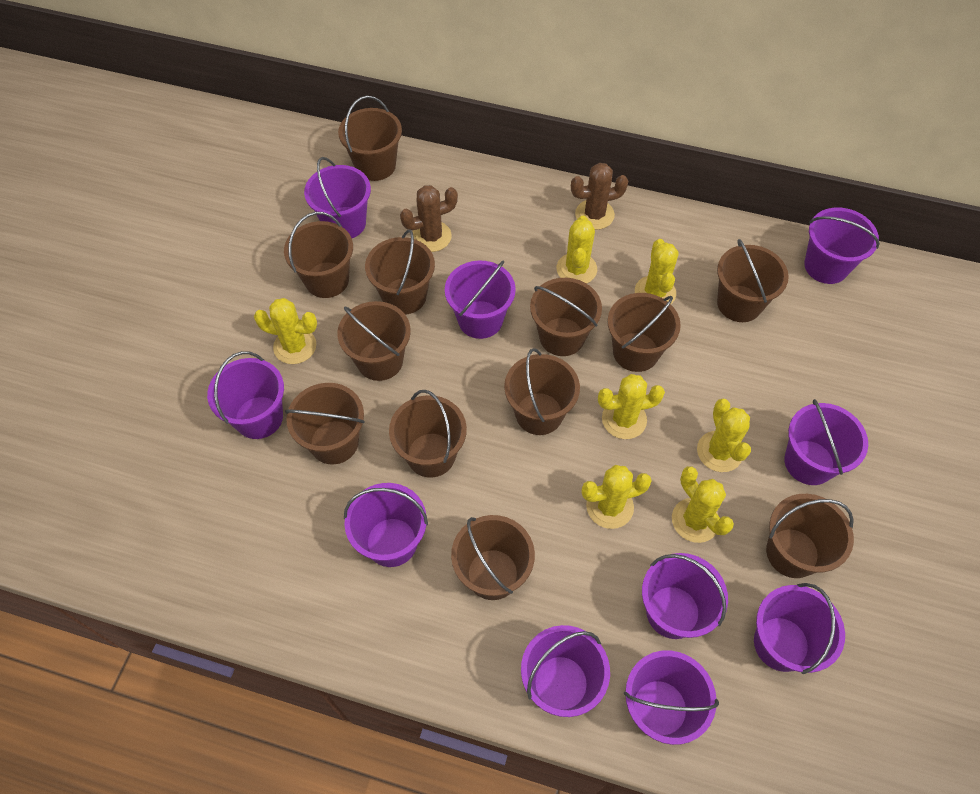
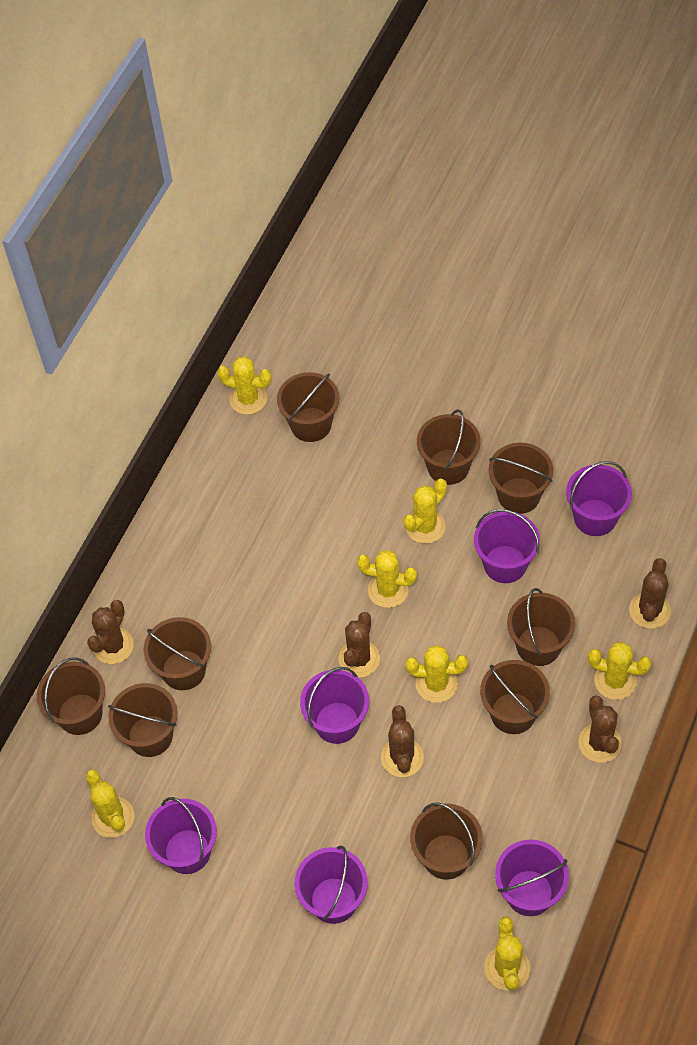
brown bucket: [284,212,353,298] [285,383,365,464] [337,301,411,381] [338,96,402,181] [365,229,435,314] [389,390,467,477] [451,515,535,600] [504,348,580,435] [530,278,602,356] [608,293,681,372] [717,239,789,322] [766,494,854,578] = 12 -> [37,657,105,735] [108,683,178,757] [144,617,211,690] [277,372,339,442] [410,802,483,880] [417,409,481,485] [480,660,550,734] [489,443,553,514] [507,588,575,666] = 9
brown cactus: [400,185,458,252] [571,163,628,230] = 2 -> [87,600,134,664] [339,612,380,677] [381,705,424,777] [578,695,622,763] [629,558,671,629] = 5
purple bucket: [207,351,284,439] [304,157,371,238] [344,483,428,567] [445,260,516,339] [521,625,610,717] [624,650,719,745] [642,553,728,639] [754,583,845,674] [784,399,868,485] [804,208,880,284] = 10 -> [145,797,217,874] [294,845,368,924] [300,667,369,744] [474,509,540,583] [495,840,569,916] [566,461,632,536] = 6

